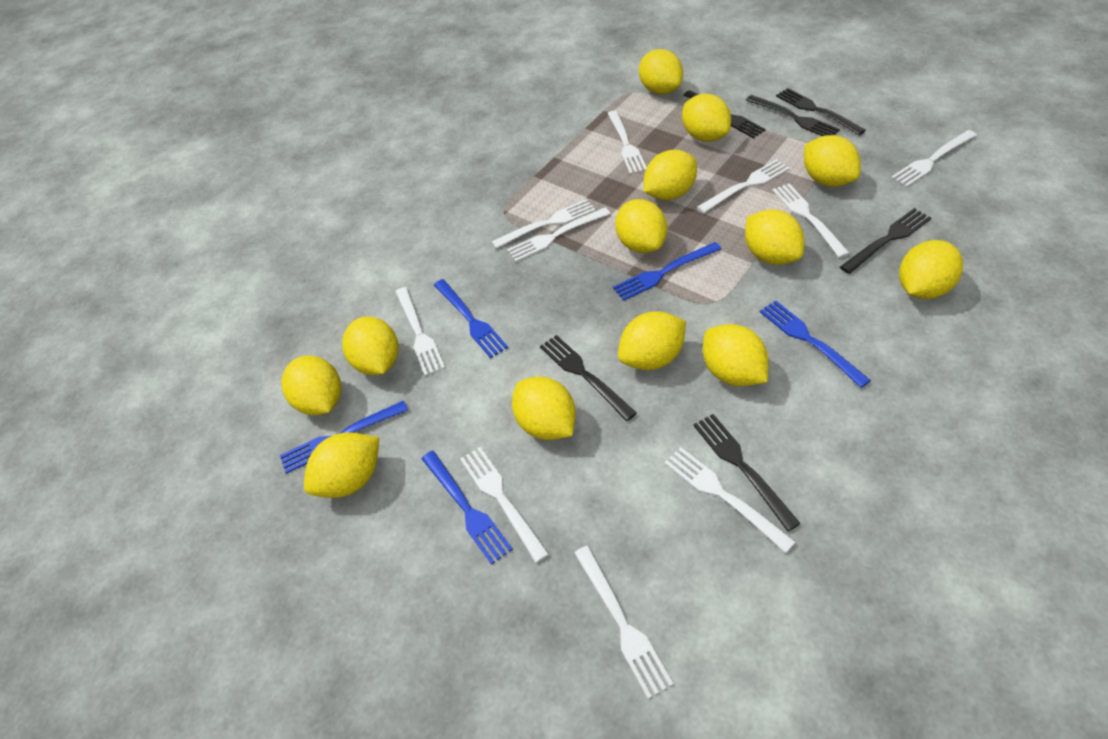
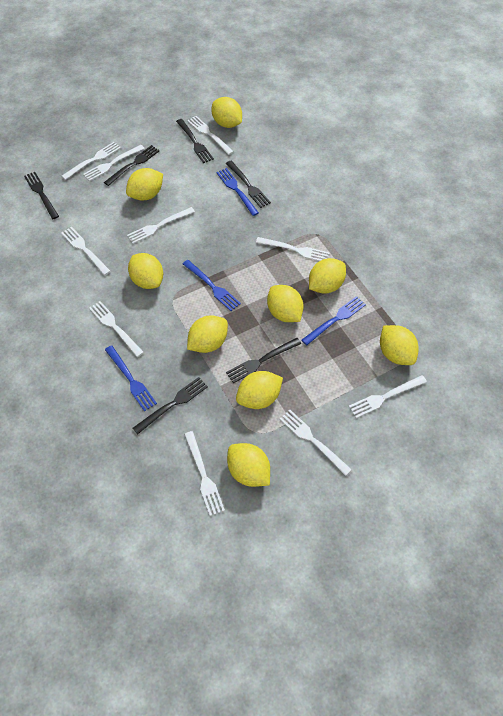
blue fork: [279,401,408,474] [421,451,513,565] [434,279,508,358] [613,242,722,301] [760,301,871,388] = 5 -> [105,345,157,411] [183,260,241,311] [216,168,259,216] [302,296,366,345] = 4
yellow lemon: [281,356,341,415] [304,432,380,498] [342,316,398,375] [512,377,576,440] [615,199,667,253] [618,311,686,370] [639,49,683,94] [644,150,697,200] [682,94,731,142] [703,324,768,386] [745,209,804,265] [804,135,861,187] [899,240,963,299] = 13 -> [126,168,163,200] [128,253,163,289] [187,315,228,353] [211,97,242,128] [227,443,270,487] [236,371,283,409] [267,285,303,322] [309,258,346,294] [380,325,419,365] = 9

